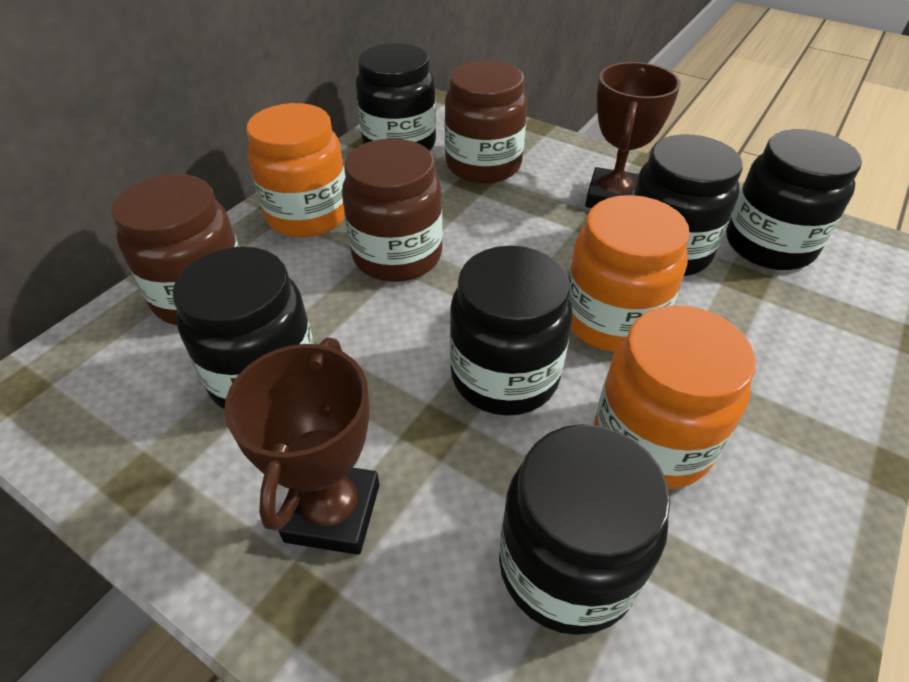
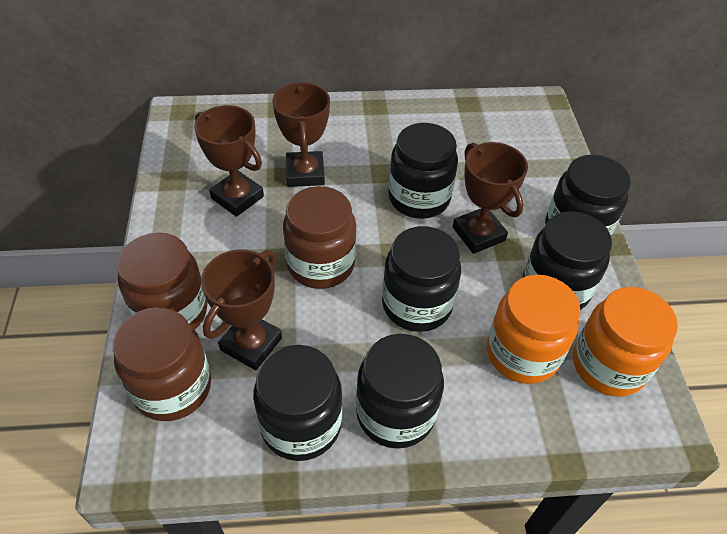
brown trophy: [224,338,380,555] [585,62,681,208] = 2 -> [194,105,264,217] [201,250,282,370] [272,82,330,187] [453,142,528,254] = 4
orange jar: [247,103,346,237] [568,195,690,352] [594,305,756,489] = 3 -> [487,275,580,384] [573,287,678,397] = 2

